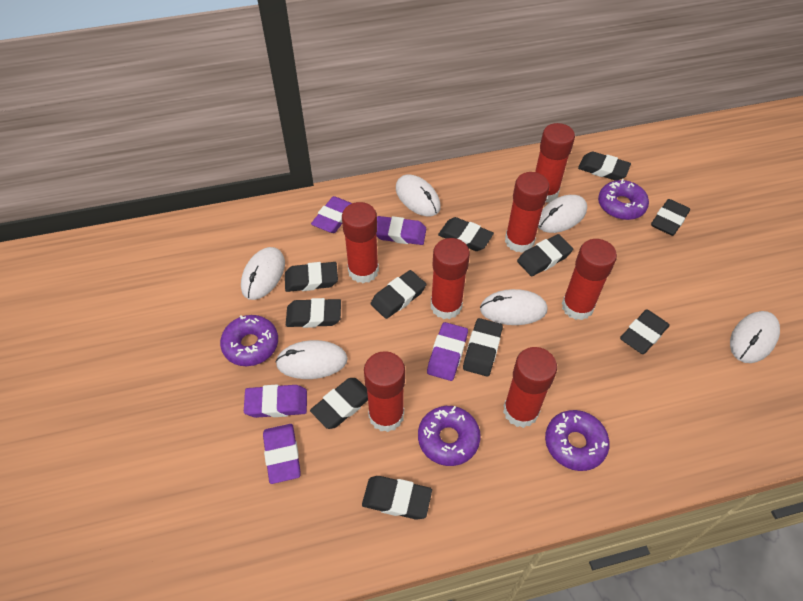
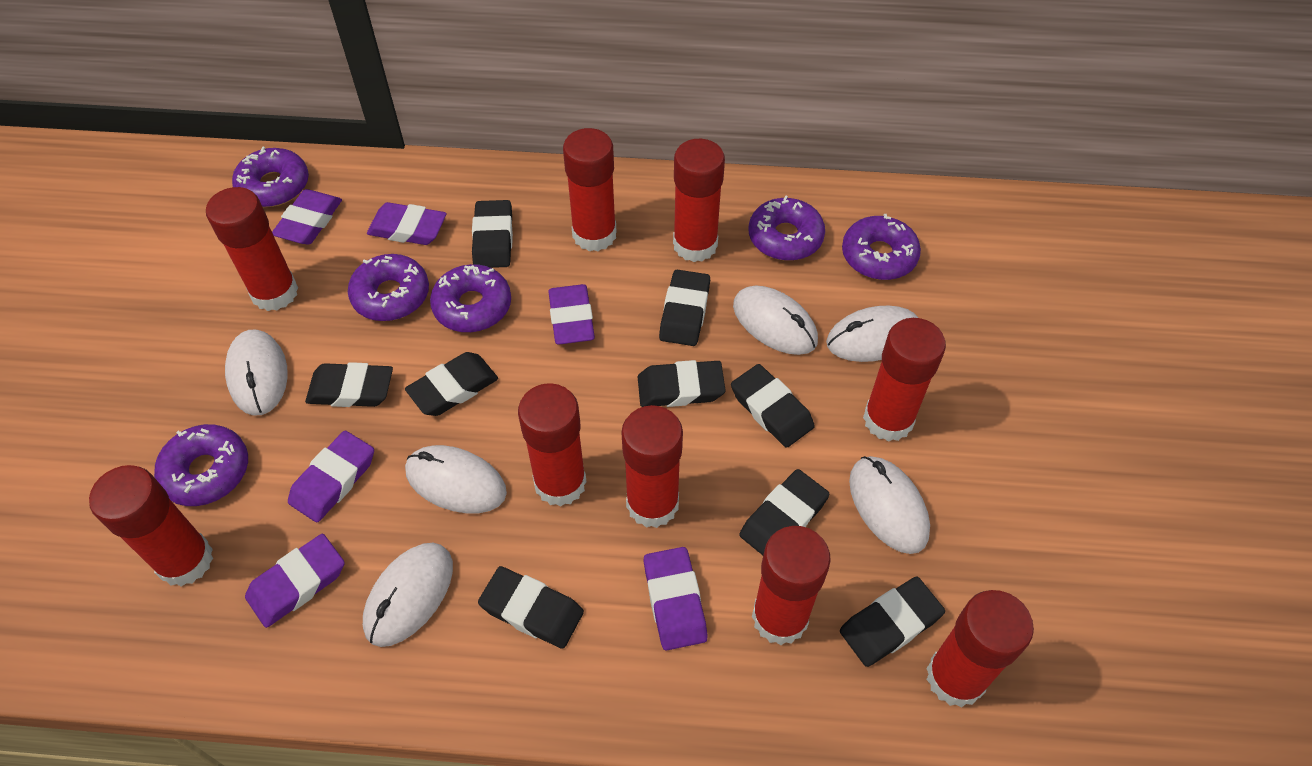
black eraser: [285,262,338,292] [286,298,341,328] [310,378,368,429] [362,476,432,520] [371,270,426,319] [438,217,494,251] [463,318,503,376] [517,234,573,276] [578,152,631,181] [620,309,670,354] [651,199,690,236] = 11 -> [305,362,393,407] [405,352,498,416] [472,200,513,268] [478,566,584,649] [638,360,726,407] [659,270,710,346] [731,364,815,448] [739,469,829,555] [840,577,945,667] = 9
purple donut: [220,315,278,366] [418,406,481,466] [545,410,610,471] [598,179,649,220] = 4 -> [154,424,248,506] [232,147,309,207] [348,254,429,321] [430,264,511,332] [748,196,825,261] [842,214,921,280] = 6
purple eraser: [244,385,307,418] [263,424,301,484] [311,196,352,233] [376,216,426,245] [427,322,468,381] = 5 -> [245,534,345,628] [272,189,342,244] [288,431,374,522] [367,202,447,245] [548,284,595,345] [644,547,708,650] = 6
red glue stick: [342,202,379,283] [364,351,405,432] [431,238,470,319] [503,347,557,428] [505,172,549,253] [535,123,575,203] [562,239,617,320] = 7 -> [89,465,213,587] [206,187,298,311] [518,383,586,507] [563,128,617,251] [621,405,683,528] [673,139,725,262] [752,526,831,645] [863,318,946,442] [926,590,1034,708] = 9

